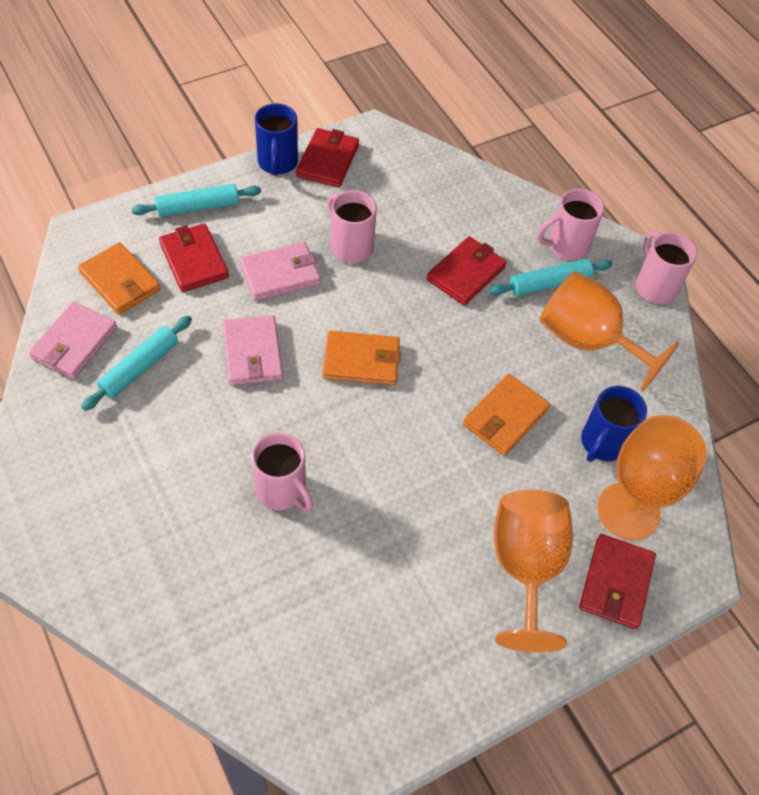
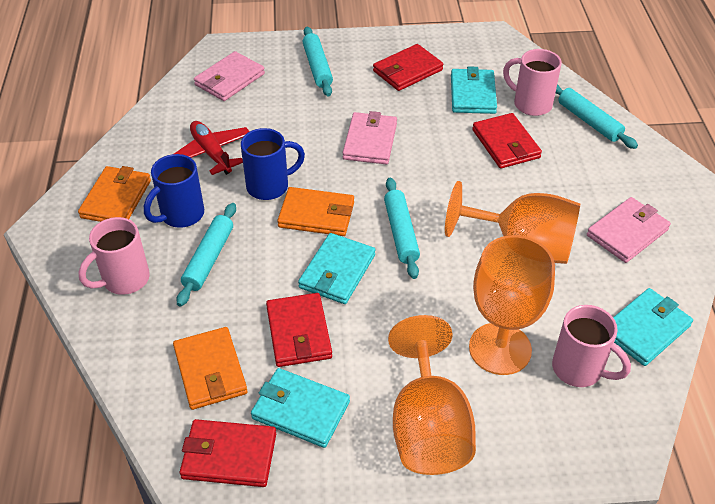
pink mug: [252,433,313,511] [327,190,377,263] [537,189,604,260] [636,231,698,304] = 4 -> [78,217,150,295] [503,49,562,116] [552,305,631,387] = 3
red plane: none = 0 -> [174,121,250,175] = 1
turquoise rolling pin: [81,316,192,411] [131,184,261,217] [489,259,612,296] = 3 -> [176,203,236,307] [303,27,333,96] [384,178,420,279] [556,84,638,149] = 4
turquoise wallet: none = 0 -> [251,368,350,448] [298,233,375,304] [451,66,497,114] [613,288,693,366] = 4

